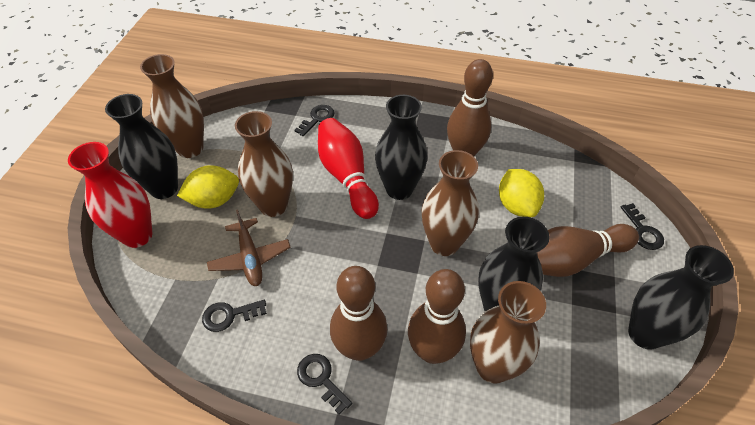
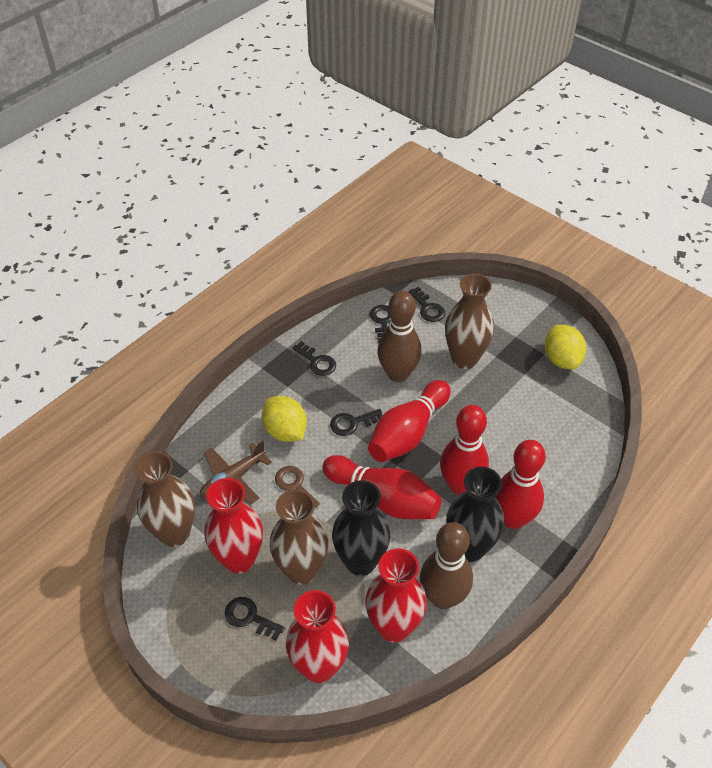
black key: [202,300,267,332] [295,105,335,136] [297,354,352,414] [621,203,664,250] = 4 -> [225,597,285,641] [292,341,336,376] [330,409,382,436] [370,305,391,343] [409,287,445,322] = 5
black vase: [105,94,178,199] [375,95,428,200] [478,217,550,311] [628,245,734,350] = 4 -> [332,480,390,576] [446,467,504,562] = 2
brown bowling pin: [330,266,387,361] [408,269,466,364] [447,59,493,156] [537,224,639,277] = 4 -> [378,291,421,382] [420,522,473,609] = 2
brown key: none = 0 -> [275,466,320,508] = 1
brown vase: [140,54,204,158] [235,111,293,217] [421,150,479,256] [470,281,546,384] = 4 -> [135,451,195,547] [270,489,328,585] [445,273,494,369] = 3
red bowling pin: [318,118,379,219] = 1 -> [322,455,442,519] [368,380,451,462] [440,405,489,495] [495,440,546,529] = 4
red vase: [68,142,152,248] = 1 -> [204,478,263,574] [286,590,349,683] [365,548,427,643] = 3

